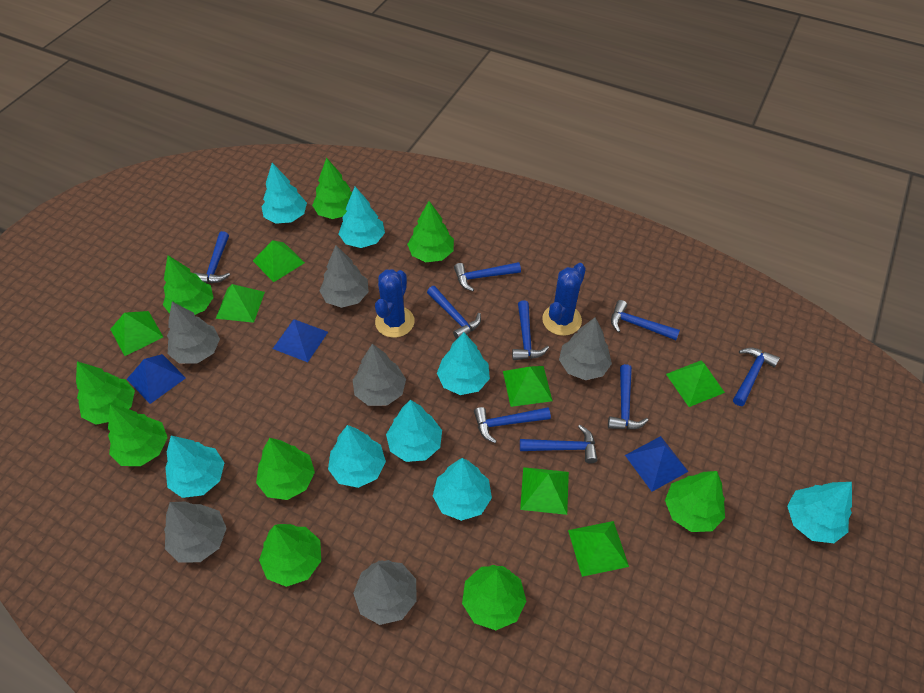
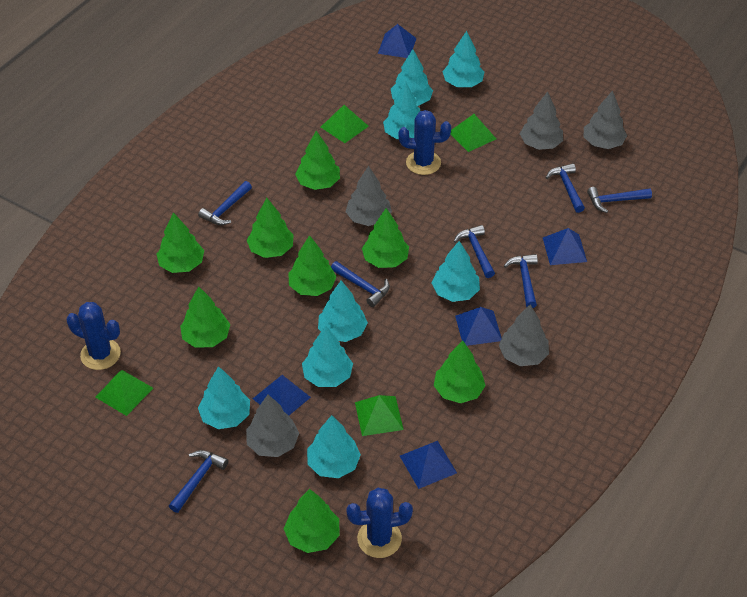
blue cactus: [375,269,415,338] [542,263,586,336] = 2 -> [66,302,121,370] [346,488,413,558] [399,110,451,175] = 3
blue hammer: [195,231,230,283] [427,286,481,339] [454,262,521,291] [474,407,551,443] [512,300,549,360] [520,425,598,463] [608,364,649,429] [611,300,680,340] [733,348,780,406] = 9 -> [169,450,228,513] [198,181,252,225] [331,261,390,307] [454,225,495,278] [504,254,538,308] [546,163,585,213] [587,187,652,213] = 7
blue pyramid: [127,354,186,404] [273,319,328,362] [625,436,689,492] = 3 -> [253,375,311,416] [378,24,417,58] [400,441,457,489] [455,307,502,346] [543,228,587,265] = 5
green pyramid: [110,311,163,356] [215,284,265,323] [253,240,305,282] [503,366,552,407] [520,467,569,515] [568,521,629,577] [666,361,725,407] = 7 -> [95,370,153,416] [321,105,369,143] [355,395,404,436] [451,114,496,152] = 4
green tree: [76,361,135,425] [108,405,168,466] [163,256,214,315] [256,438,315,500] [259,524,321,587] [312,157,352,219] [407,201,454,262] [462,565,526,630] [665,471,725,532] = 9 -> [157,212,204,273] [180,286,230,348] [247,198,294,258] [284,489,340,553] [288,235,337,296] [295,131,340,190] [362,208,409,268] [434,341,486,403] = 8
grey tree: [164,501,227,563] [167,302,220,364] [320,245,369,308] [353,344,406,406] [353,560,417,625] [559,317,612,380] = 6 -> [246,395,299,457] [346,166,392,226] [499,305,549,366] [520,91,563,150] [583,90,627,149] = 5

